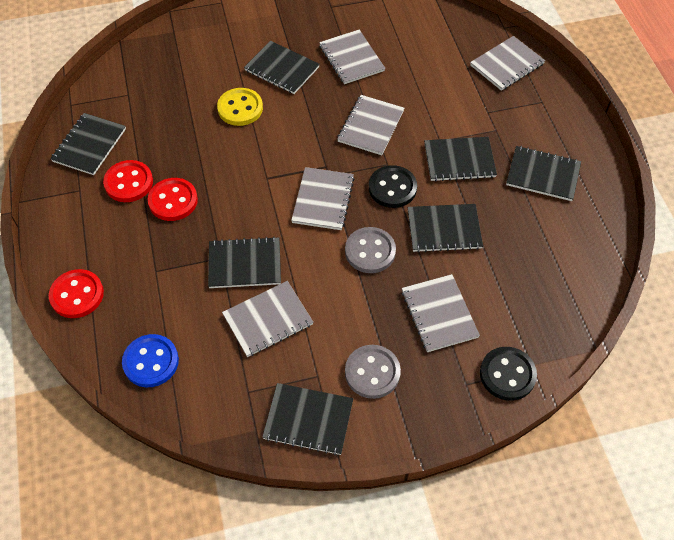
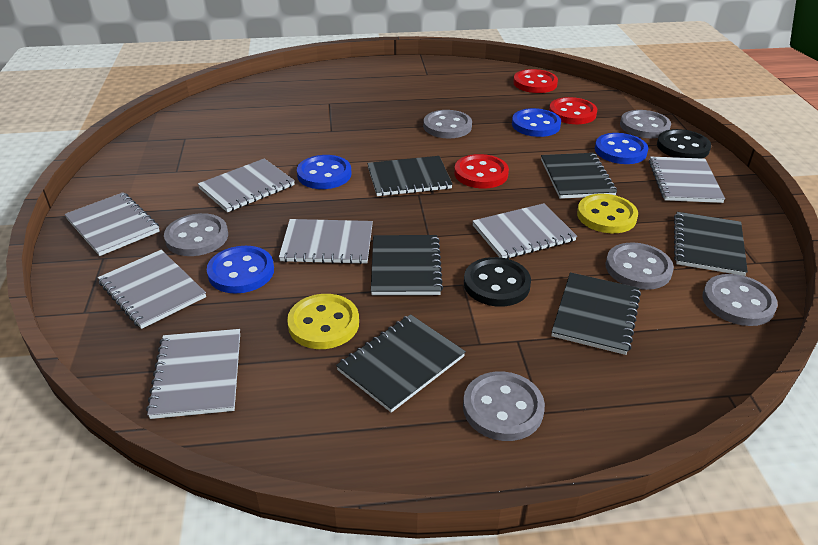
black notebook: [50,113,126,175] [208,237,281,288] [244,41,320,94] [262,383,353,455] [408,204,483,253] [424,137,497,181] [506,146,581,201] = 7 -> [336,314,466,413] [367,156,453,196] [371,235,443,295] [541,153,617,199] [551,272,641,355] [674,212,748,276] = 6
blue button: [122,334,179,387] = 1 -> [207,246,274,293] [297,155,352,189] [512,108,561,137] [595,133,648,164] = 4
grey button: [345,227,396,273] [345,345,401,399] = 2 -> [164,213,228,256] [423,110,472,138] [463,371,545,441] [605,242,674,290] [620,110,671,138] [702,274,778,326] = 6
grey notebook: [222,281,313,357] [291,167,355,230] [319,30,385,84] [337,95,404,155] [402,274,480,352] [470,36,545,91] = 6 -> [64,192,160,256] [98,250,206,329] [146,329,240,419] [198,158,295,212] [279,219,373,264] [472,203,577,259] [649,156,725,203] = 7
yellow button: [217,88,263,126] = 1 -> [287,294,359,349] [577,194,638,233] = 2

